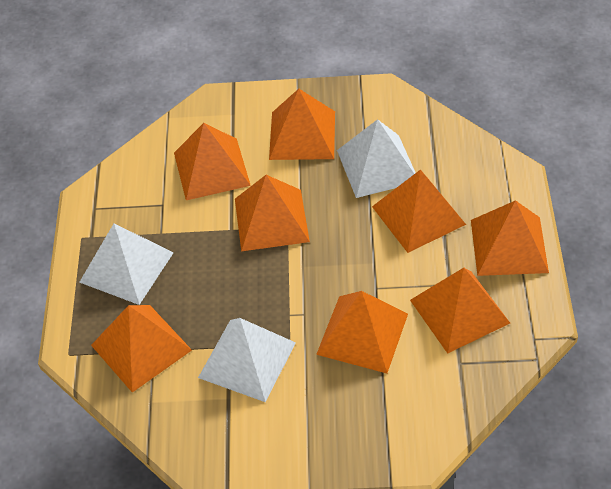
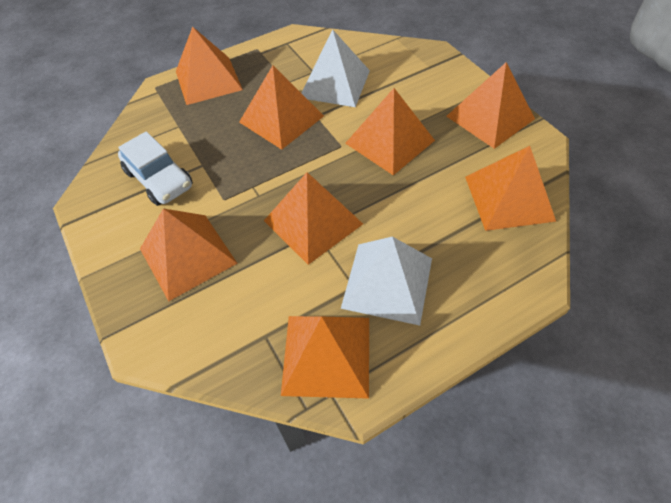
white car: none = 0 -> [118,131,193,206] = 1
white pyramid: [79,223,174,305] [198,318,296,402] [337,119,416,198] = 3 -> [302,29,370,107] [341,237,432,326] = 2

